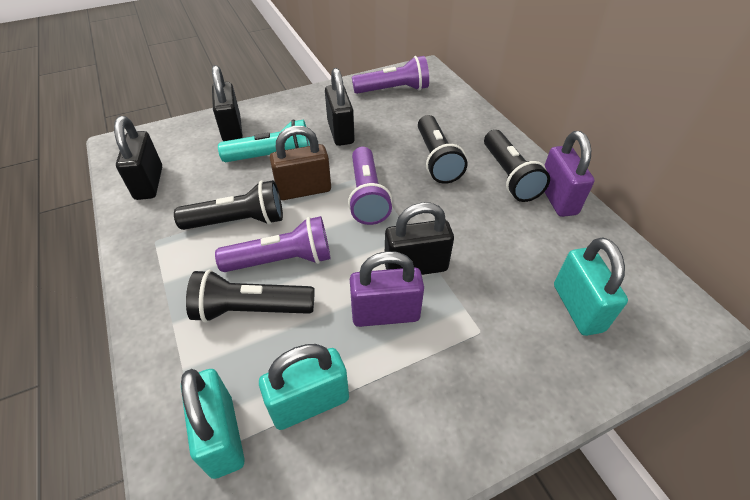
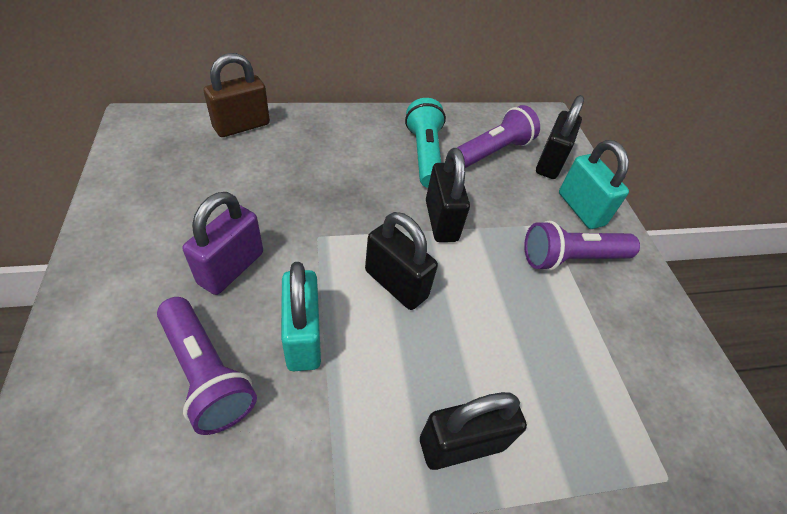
black flashlight: [174,180,283,230] [186,269,315,323] [418,115,467,184] [484,130,550,202] = 4 -> none = 0
purple padlock: [350,251,424,327] [544,131,594,217] = 2 -> [183,192,263,295] = 1
turquoise padlock: [181,369,245,479] [259,344,349,430] [554,237,628,336] = 3 -> [281,262,321,371] [559,140,629,229] = 2

